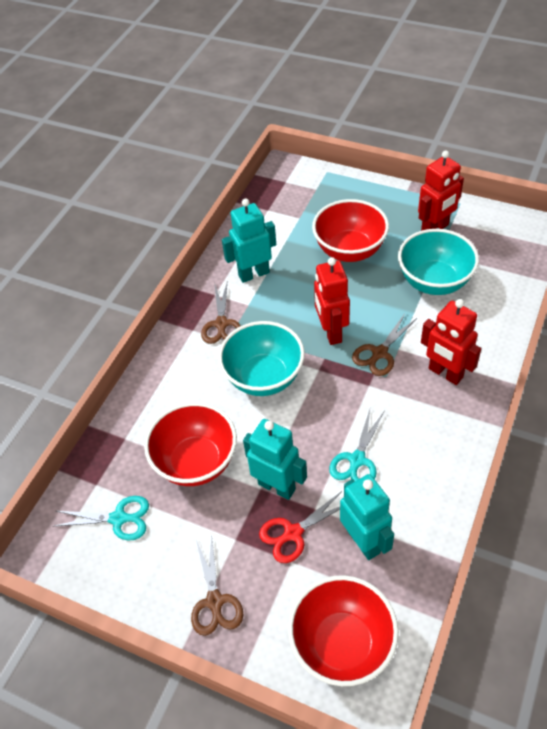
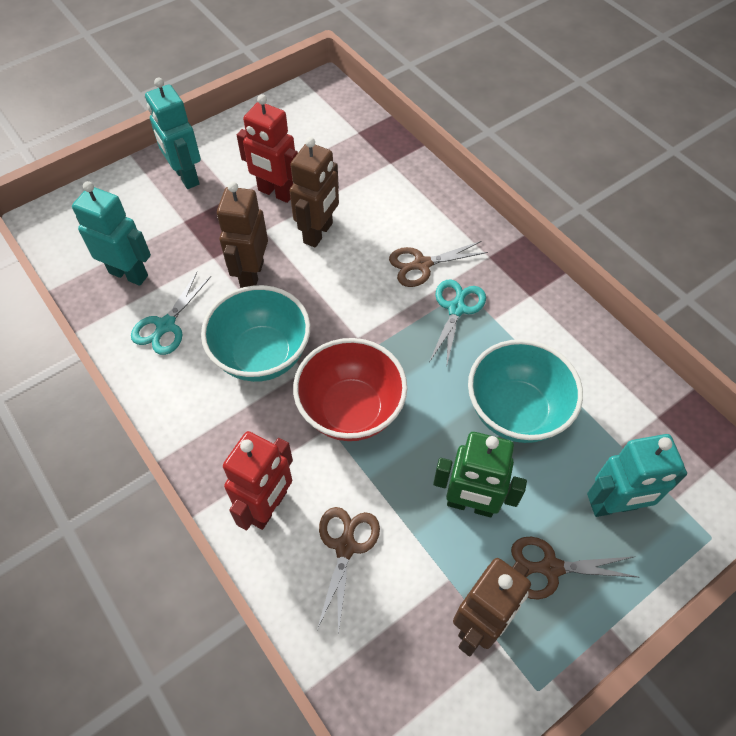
brown robot: none = 0 -> [217,182,268,288] [290,137,339,247] [453,558,531,656] = 3
green robot: none = 0 -> [433,432,527,517] = 1
red bowl: [144,402,237,486] [288,575,399,686] [312,199,389,262] = 3 -> [293,338,407,441] = 1
red robot: [314,257,350,345] [418,150,464,231] [421,299,481,385] = 3 -> [223,431,293,530] [237,94,298,203] = 2
red scissors: [259,491,342,563] = 1 -> none = 0

